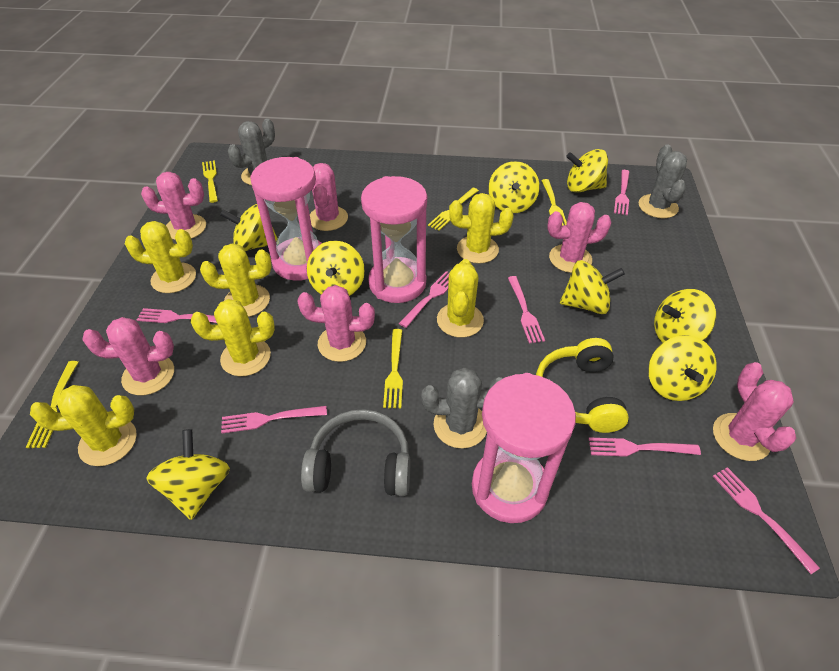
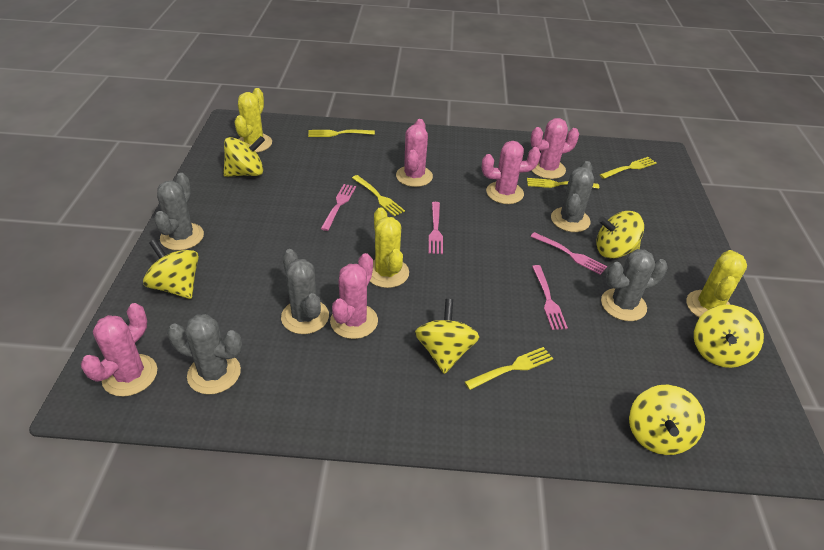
grey cactus: [228,118,275,185] [421,368,503,448] [638,145,687,218] = 3 -> [154,173,204,250] [167,314,242,395] [281,249,329,334] [551,161,594,232] [601,249,667,321] = 5
grey headphones: [301,409,410,496] = 1 -> none = 0
pink cactus: [82,317,174,395] [141,172,206,240] [297,285,375,362] [310,163,348,231] [547,202,612,273] [713,362,796,461] = 6 -> [81,303,157,397] [330,253,378,339] [396,119,433,187] [482,141,541,204] [530,118,579,179] = 5
pink fork: [137,308,217,323] [221,406,327,433] [399,271,449,328] [508,276,545,343] [588,437,701,457] [614,170,630,215] [713,467,820,574] = 7 -> [321,184,356,231] [429,202,443,254] [530,232,607,275] [532,265,568,330] = 4
pink hourglass: [250,157,322,281] [361,176,427,303] [472,373,576,523] = 3 -> none = 0
yellow cactus: [30,385,137,466] [125,221,196,293] [191,299,275,376] [200,243,272,317] [437,259,484,338] [449,193,514,264] = 6 -> [235,88,272,153] [370,207,409,288] [686,250,747,318] = 3
yellow headphones: [536,338,629,433] = 1 -> none = 0
yellow spinning top: [146,429,230,520] [220,204,278,251] [307,240,365,296] [488,161,540,213] [560,260,625,314] [566,149,608,193] [648,335,716,401] [654,289,716,343] = 8 -> [143,239,199,299] [223,136,265,177] [415,299,479,374] [596,211,644,259] [629,385,705,455] [694,305,764,368] = 6

